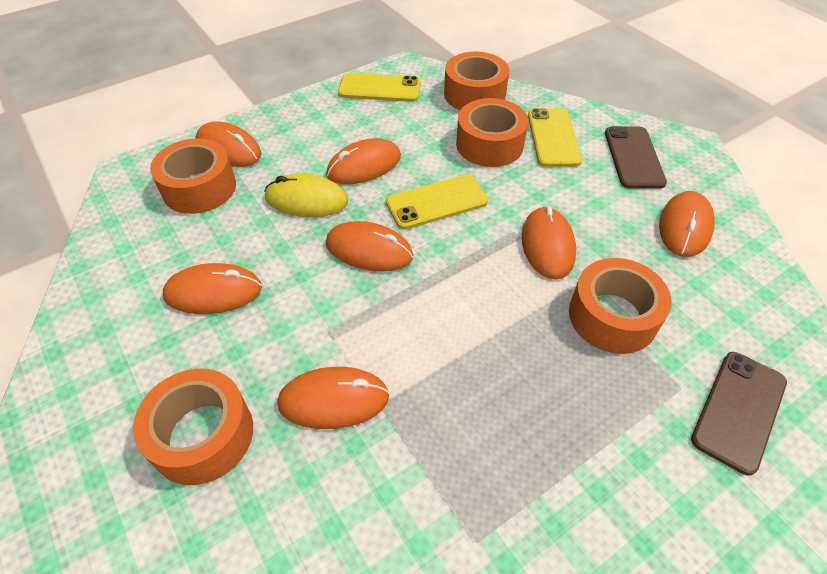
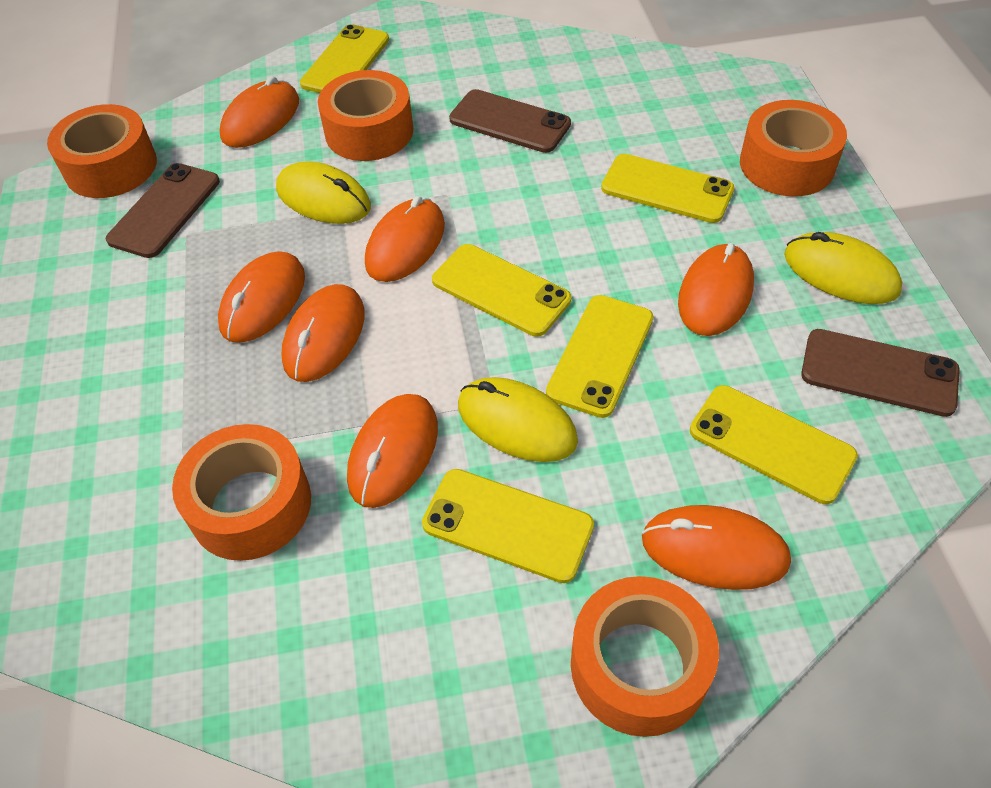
brown phone: [605,126,667,189] [691,352,787,476] = 2 -> [106,163,220,258] [449,89,571,153] [801,329,960,417] = 3
yellow mouse: [265,173,348,217] = 1 -> [276,161,371,224] [458,377,578,462] [784,232,902,304] = 3
yellow phone: [338,73,421,102] [386,174,488,229] [528,108,582,167] = 3 -> [300,24,389,93] [422,469,594,583] [432,244,571,337] [546,295,653,418] [601,154,734,223] [690,385,858,504] = 6

